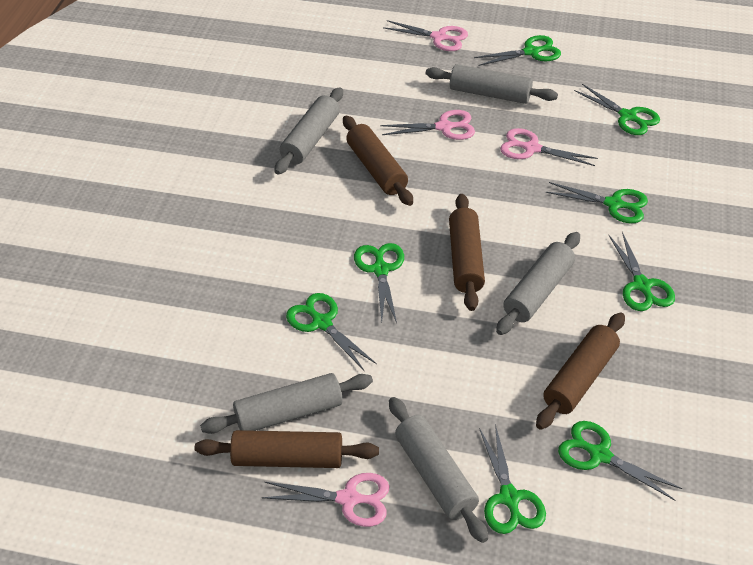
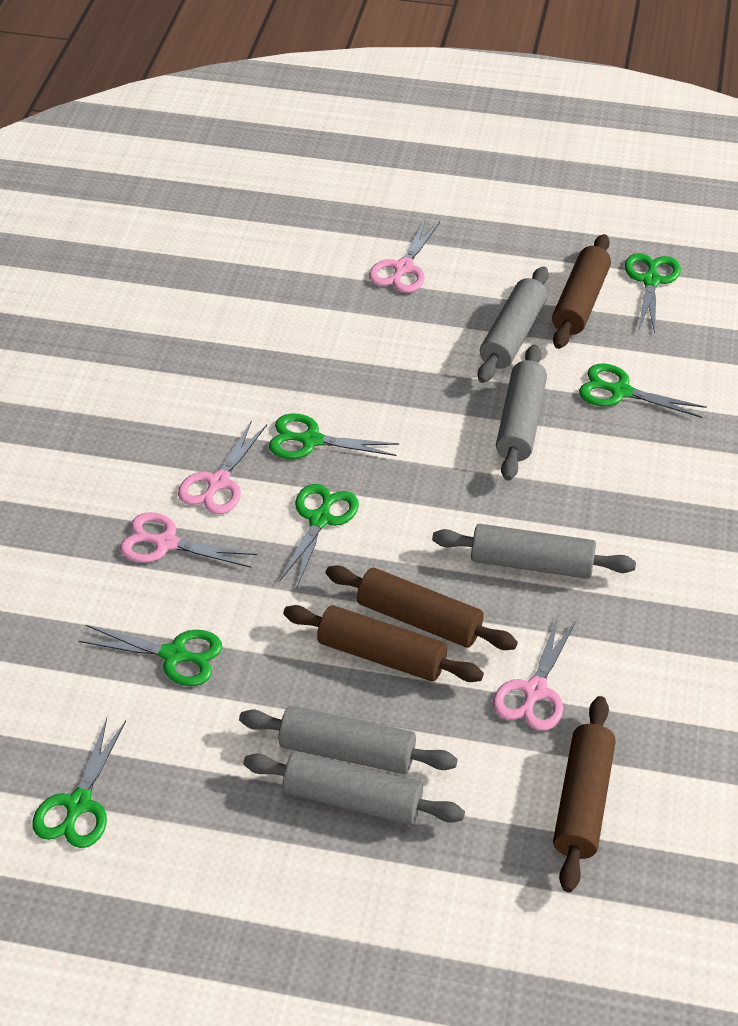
green scissors: [286,293,377,370] [354,243,404,323] [474,35,561,66] [479,424,546,534] [546,182,648,223] [558,421,682,501] [574,84,660,135] [609,232,675,311] = 8 -> [32,718,126,848] [79,625,222,686] [269,413,399,459] [279,484,359,587] [579,364,707,418] [625,253,681,334] = 6

